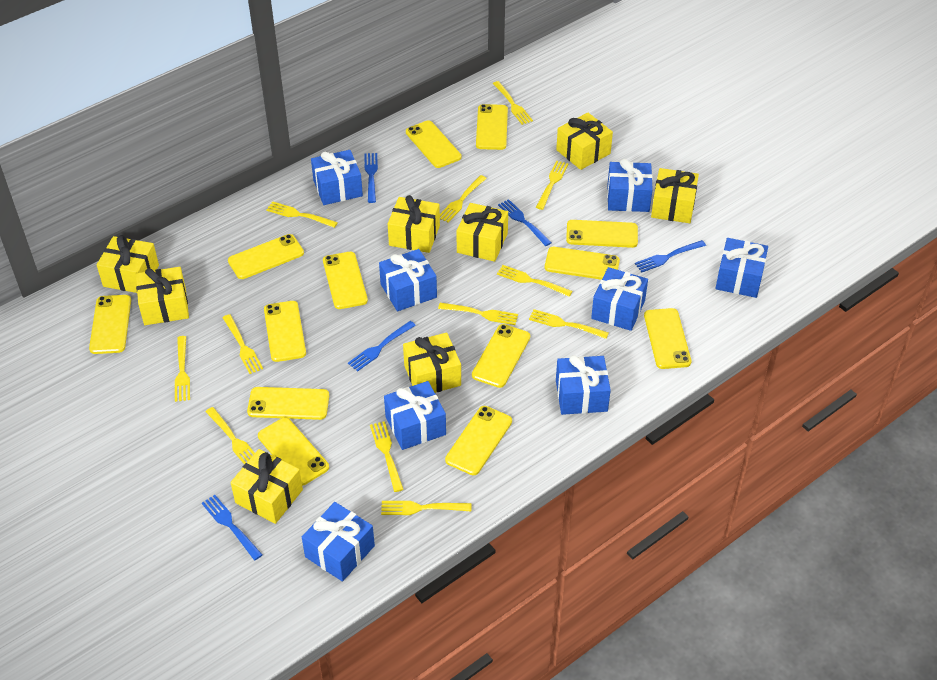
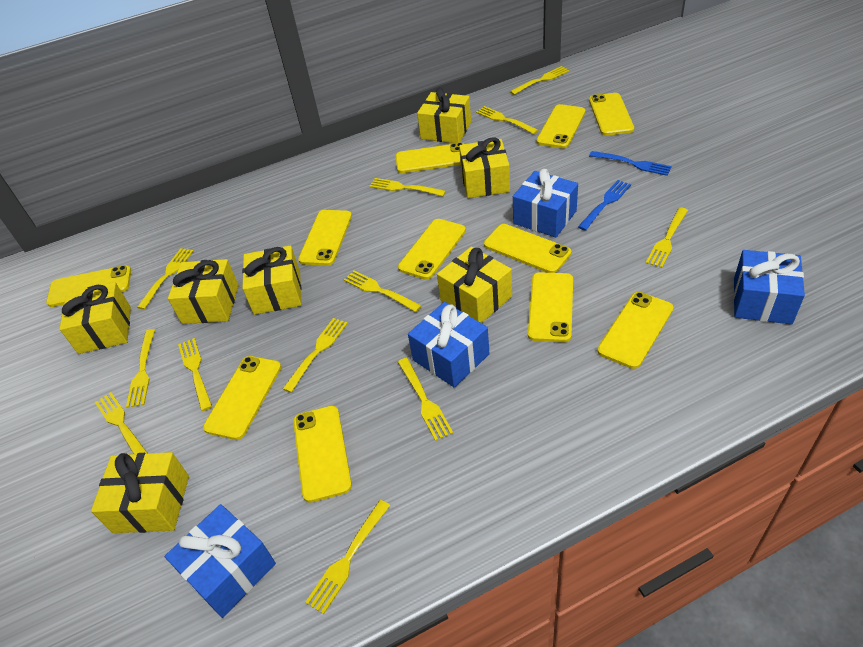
blue fork: [202,495,262,560] [348,321,416,372] [364,153,378,203] [498,199,552,246] [635,240,706,272] = 5 -> [578,180,631,231] [589,151,672,176] = 2
blue gift: [302,502,375,582] [311,150,363,205] [379,249,437,312] [384,381,446,450] [556,355,611,415] [591,267,648,331] [607,159,653,212] [715,238,768,298] = 8 -> [165,504,276,618] [408,302,490,388] [513,169,578,237] [733,250,805,324] = 4
yellow gift: [97,235,159,293] [136,267,189,325] [230,449,303,524] [388,195,440,253] [403,333,461,393] [456,203,508,262] [556,112,613,170] [651,168,699,223] = 8 -> [60,282,131,354] [91,452,189,533] [168,259,239,324] [242,245,302,315] [417,87,471,143] [437,247,512,323] [459,137,510,198] = 7
yellow phone: [89,295,131,354] [228,234,304,279] [247,387,329,420] [258,417,329,486] [264,301,306,362] [323,252,368,309] [406,120,461,168] [445,406,512,475] [472,324,530,388] [476,104,508,150] [545,247,620,280] [566,220,638,248] [644,308,691,369] = 13 -> [46,265,131,307] [203,356,281,440] [293,406,352,503] [298,210,352,266] [396,143,463,173] [398,219,466,280] [484,224,571,273] [528,272,573,342] [536,104,585,148] [589,93,634,136] [597,292,673,369] = 11

